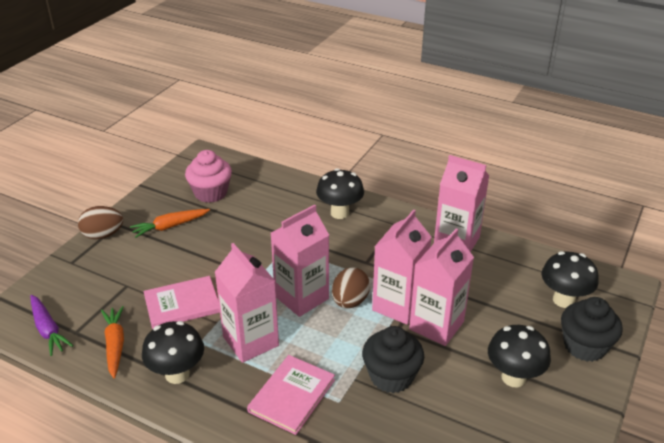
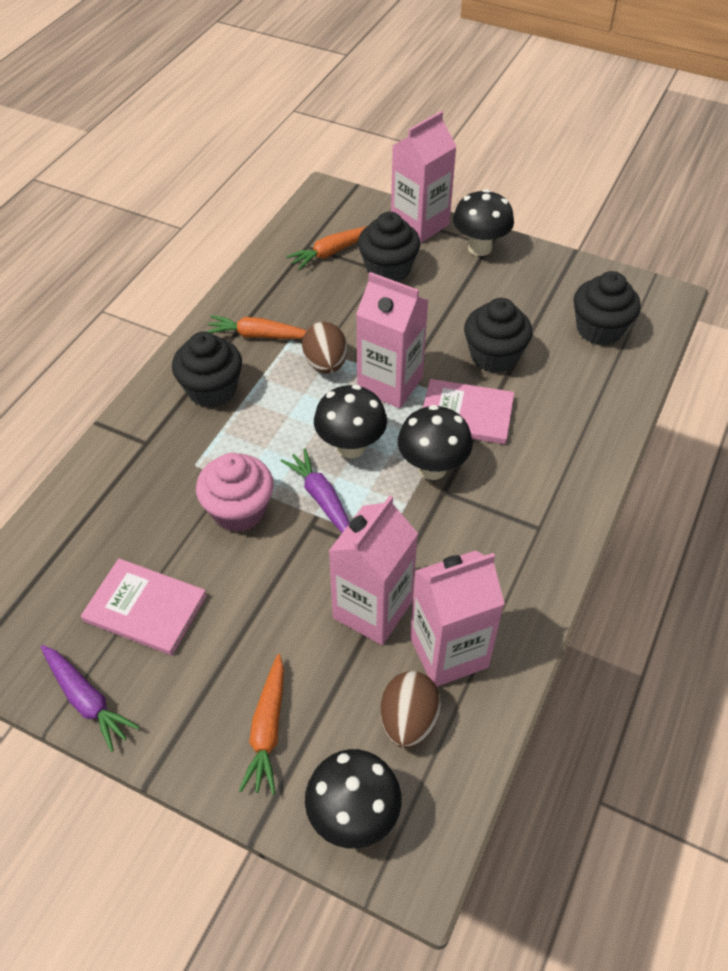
black cupcake: [362,326,424,393] [561,297,623,362] = 2 -> [172,332,242,408] [358,212,420,282] [464,298,532,373] [573,271,641,346] = 4
orange carrot: [101,306,124,378] [130,209,210,238] = 2 -> [206,315,307,339] [239,654,284,795] [286,226,367,270] = 3
pink carton: [215,243,279,363] [271,204,329,317] [372,209,432,325] [409,228,474,346] [434,155,489,252] = 5 -> [329,496,418,645] [356,272,429,408] [391,111,457,243] [410,551,505,687] = 4
purple carrot: [30,295,73,356] = 1 -> [41,645,140,752] [281,448,350,533] = 2

